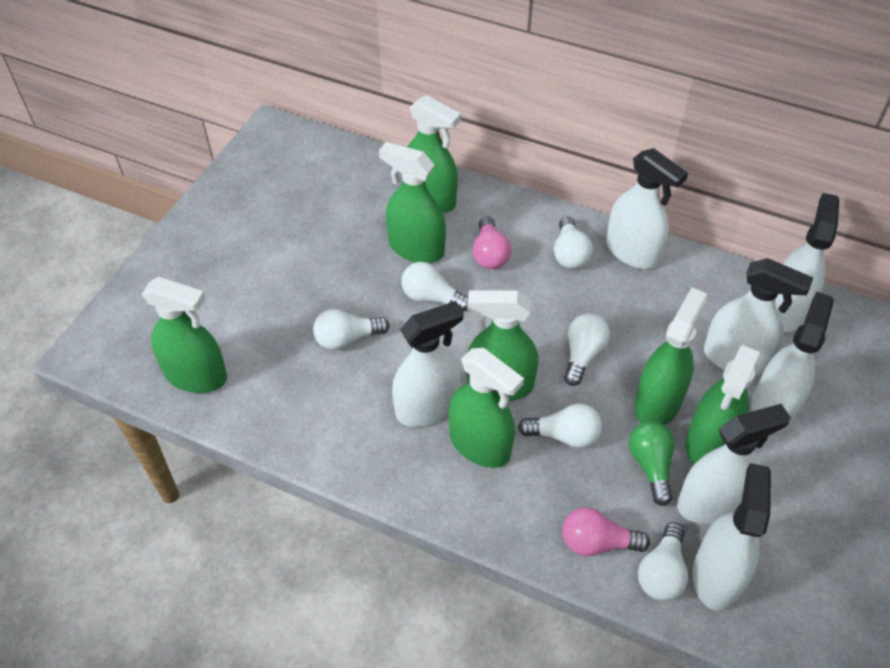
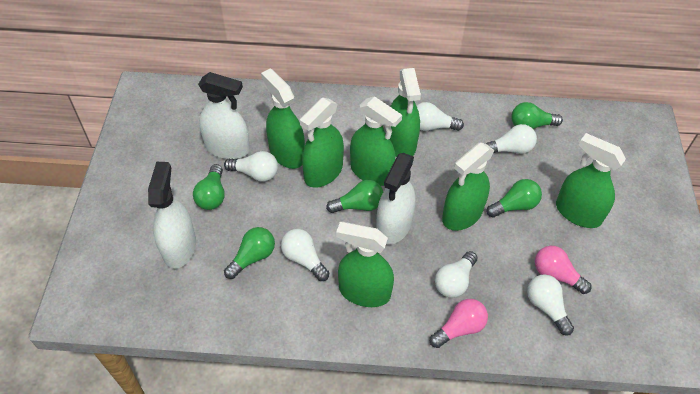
green light bulb: [629,421,675,506] = 1 -> [193,164,225,210] [224,227,275,279] [326,180,383,213] [487,179,542,218] [511,102,563,129] = 5
white spray bottle: [392,301,463,427] [606,148,688,269] [677,404,791,524] [693,463,771,611] [704,258,813,376] [751,291,834,433] [775,193,839,332] = 7 -> [148,162,196,269] [198,72,250,159] [376,153,415,245] = 3

